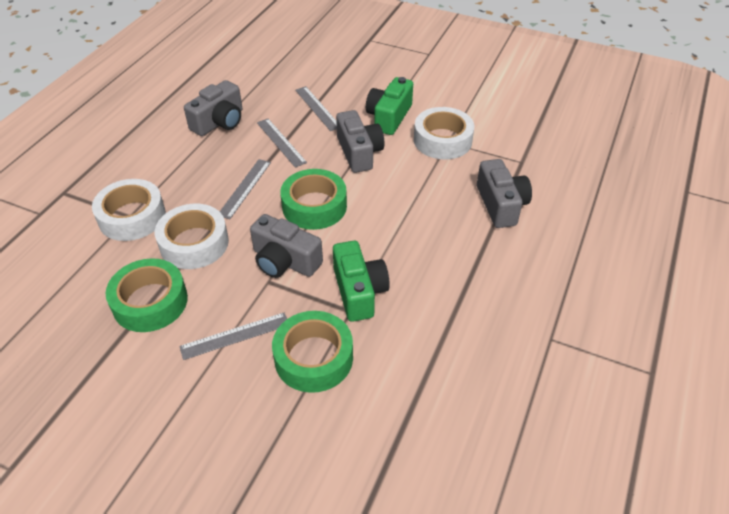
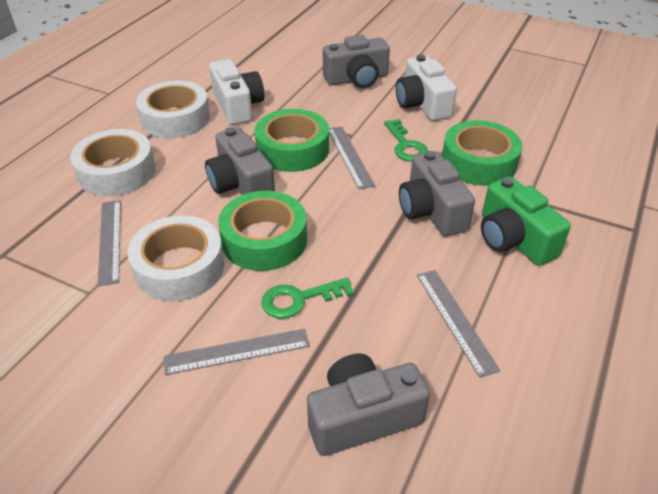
green camera: [333,241,390,322] [366,77,413,135] = 2 -> [481,176,571,266] = 1
green key: none = 0 -> [261,278,354,319] [384,119,428,161] = 2
white camera: none = 0 -> [209,59,264,125] [396,54,457,121] = 2

